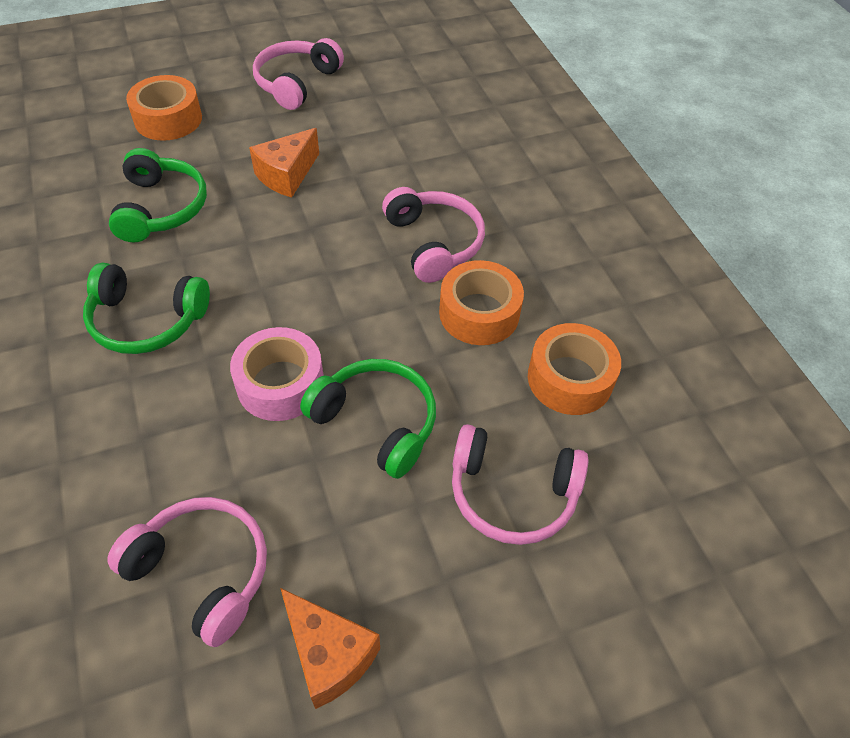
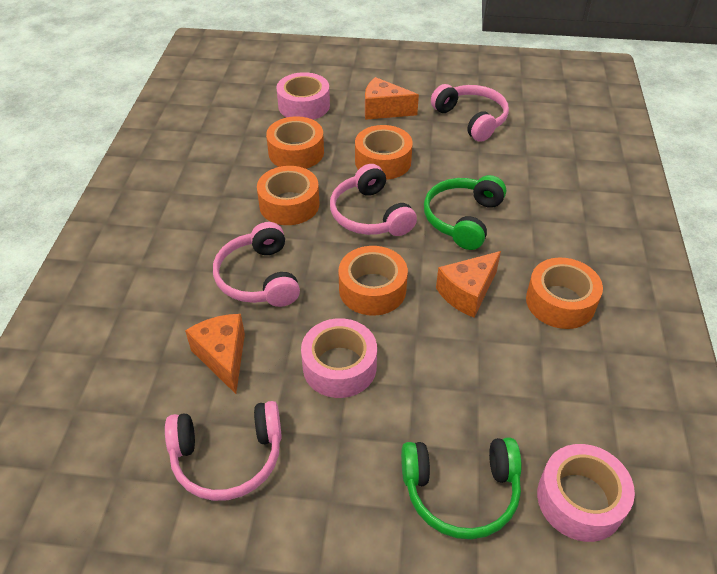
green headphones: [83,262,210,354] [109,148,207,242] [300,359,436,479] = 3 -> [401,438,522,539] [424,175,506,250] = 2
orange cheese: [249,128,319,198] [280,588,380,709] = 2 -> [185,314,245,394] [365,77,419,120] [436,251,501,318] = 3
orange tape: [126,75,202,141] [439,260,524,345] [528,323,621,415] = 3 -> [257,166,320,225] [266,116,324,169] [338,246,408,316] [355,125,413,180] [526,258,603,329] = 5
pink tape: [230,327,324,421] = 1 -> [276,72,330,120] [301,318,377,398] [537,444,635,542] = 3

